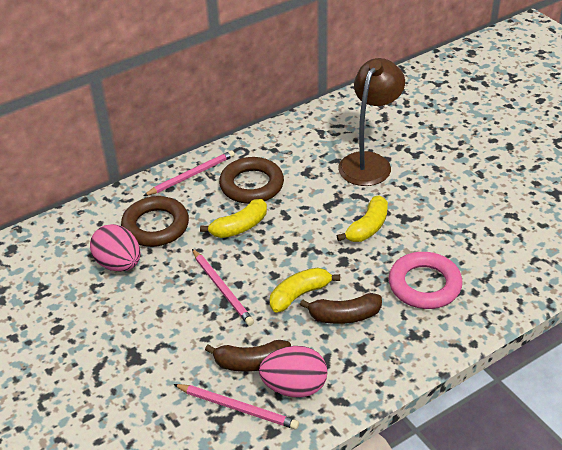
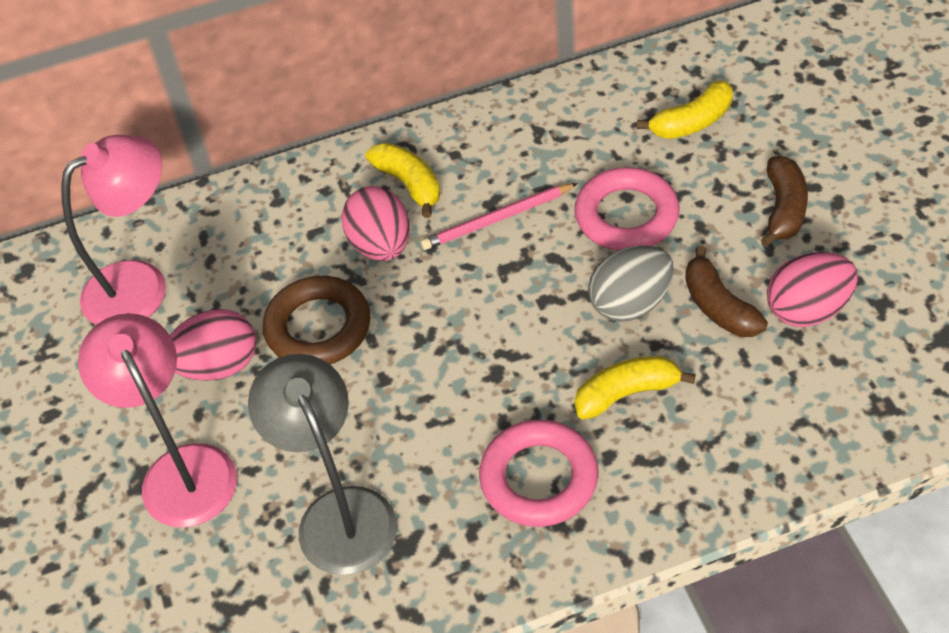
brown lamp: [338,58,405,186] = 1 -> none = 0
brown ring: [121,196,189,247] [219,157,284,204] = 2 -> [263,276,370,364] = 1
grey egg: none = 0 -> [588,245,674,322] = 1
grey lamp: none = 0 -> [248,354,397,575] = 1
pink egg: [90,224,141,272] [259,346,327,398] = 2 -> [170,309,257,381] [341,186,410,261] [767,252,858,327] = 3
pink lamp: none = 0 -> [61,134,166,325] [78,313,237,528] = 2
pink pencil: [144,150,235,196] [173,384,299,429] [192,249,254,326] = 3 -> [420,183,578,250] = 1
pink ring: [389,252,463,309] = 1 -> [479,420,598,527] [574,167,680,251] = 2

